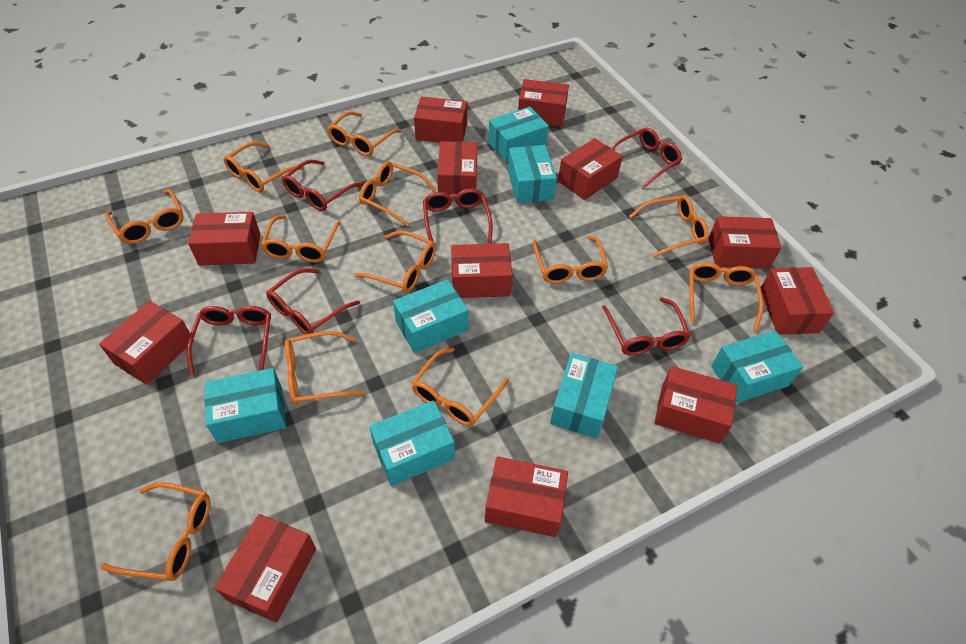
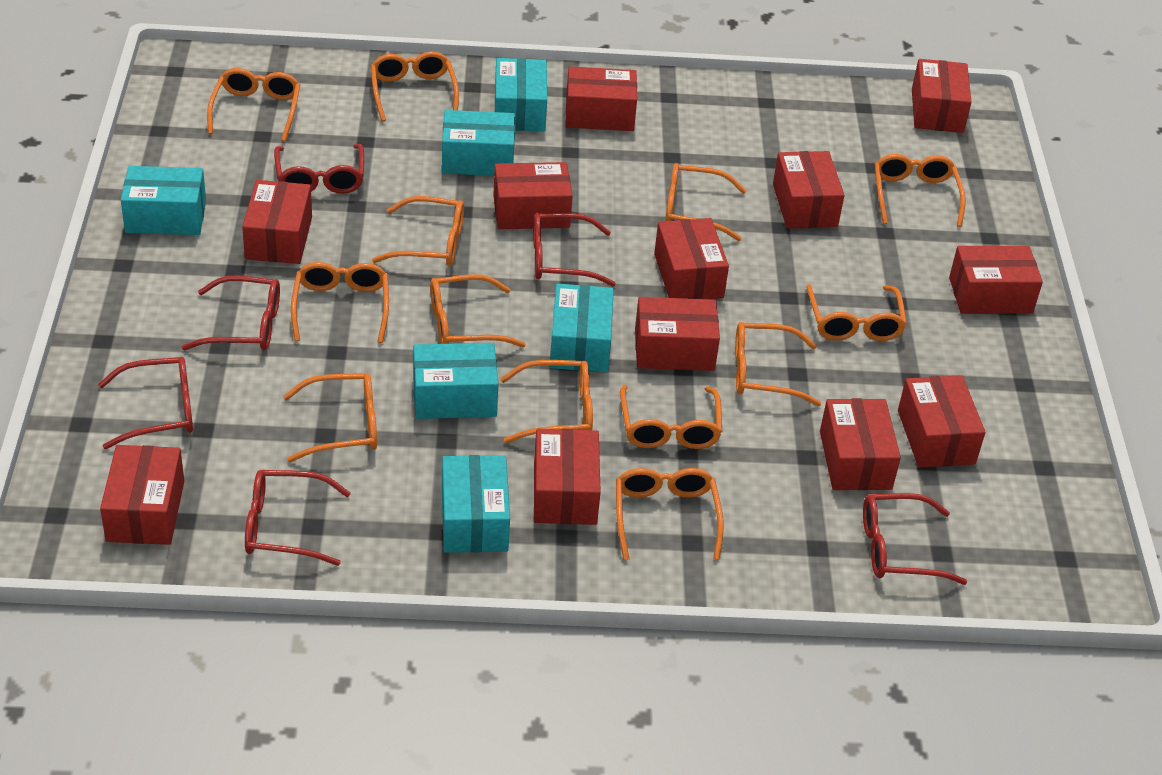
orange glasses: [100,482,211,581] [105,189,184,244] [224,142,304,192] [261,215,341,263] [285,331,365,405] [327,111,402,156] [354,231,436,293] [359,161,436,226] [412,347,509,426] [532,235,608,284] [629,195,709,258] [689,262,763,331] = 12 -> [207,68,300,142] [283,373,377,462] [291,262,389,343] [371,51,459,122] [372,196,464,266] [430,274,526,347] [500,360,593,443] [616,468,724,560] [620,385,722,449] [665,163,747,241] [735,322,821,406] [806,284,907,341] [875,154,965,227] = 13
turquoise box: [204,368,286,443] [369,400,455,486] [393,279,468,353] [488,107,549,162] [508,145,557,203] [550,353,618,439] [711,330,803,403] = 7 -> [121,166,206,235] [413,343,498,419] [442,110,515,176] [442,455,510,553] [495,58,547,131] [550,284,614,373] = 6

